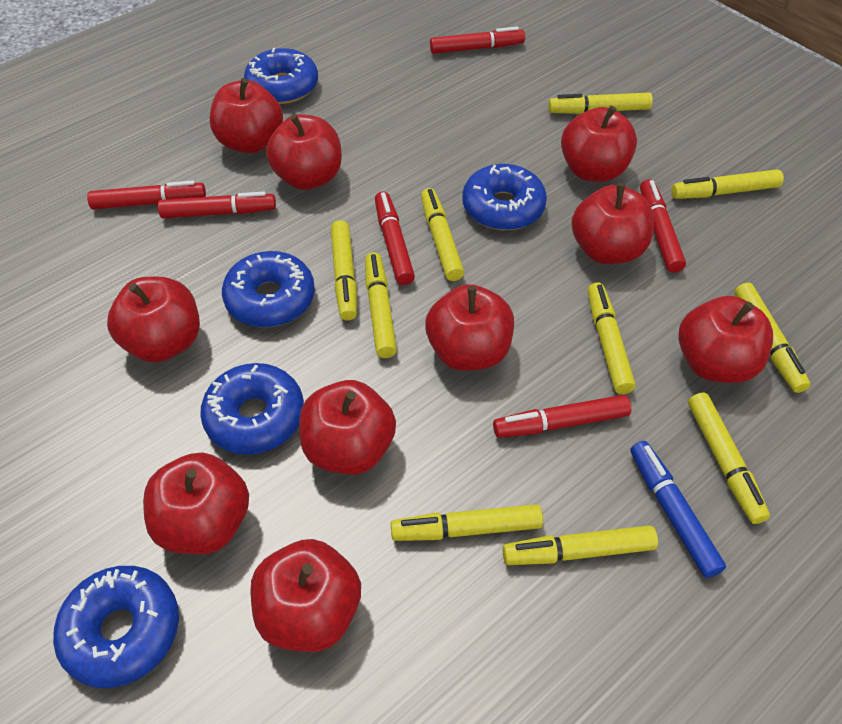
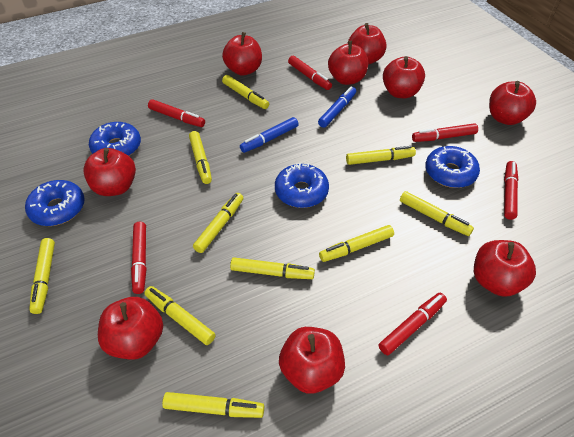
blue donut: [53,566,179,688] [200,363,304,455] [222,251,315,328] [244,48,318,104] [462,164,547,230] = 5 -> [25,180,85,226] [89,122,141,156] [275,163,329,208] [425,146,480,188] = 4
blue marker: [631,441,726,578] = 1 -> [240,117,299,153] [318,86,356,128] = 2
red apple: [107,277,200,363] [143,452,249,554] [210,78,283,153] [250,539,361,652] [266,114,342,190] [299,380,396,475] [425,284,514,371] [561,106,637,182] [572,183,654,264] [678,296,773,383] = 10 -> [83,148,136,196] [98,297,163,360] [222,32,262,76] [279,327,345,394] [328,41,368,85] [347,23,387,64] [383,56,425,98] [474,240,536,297] [489,81,536,125] = 9

